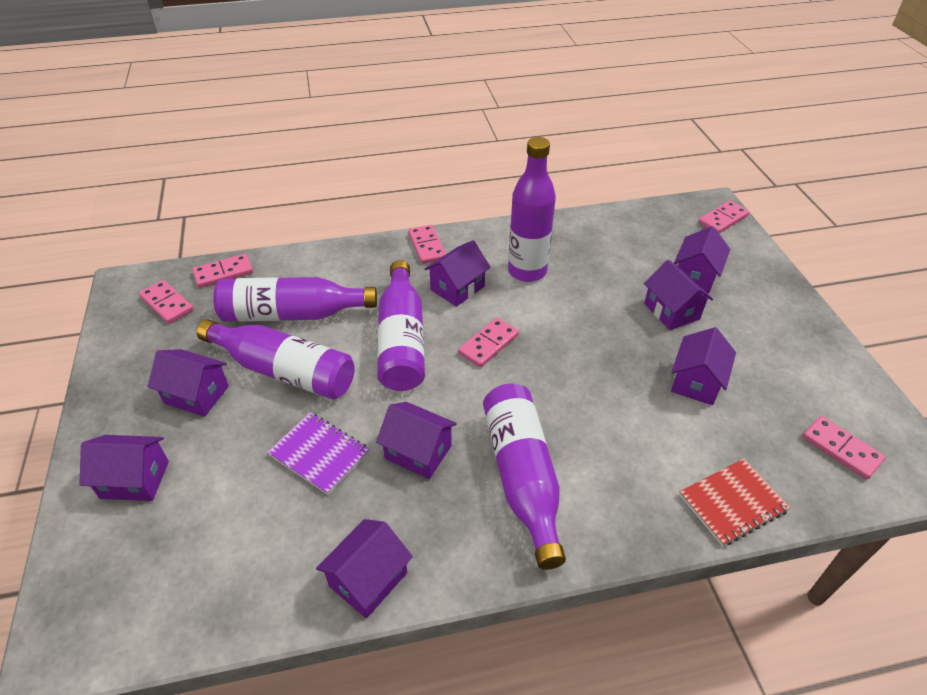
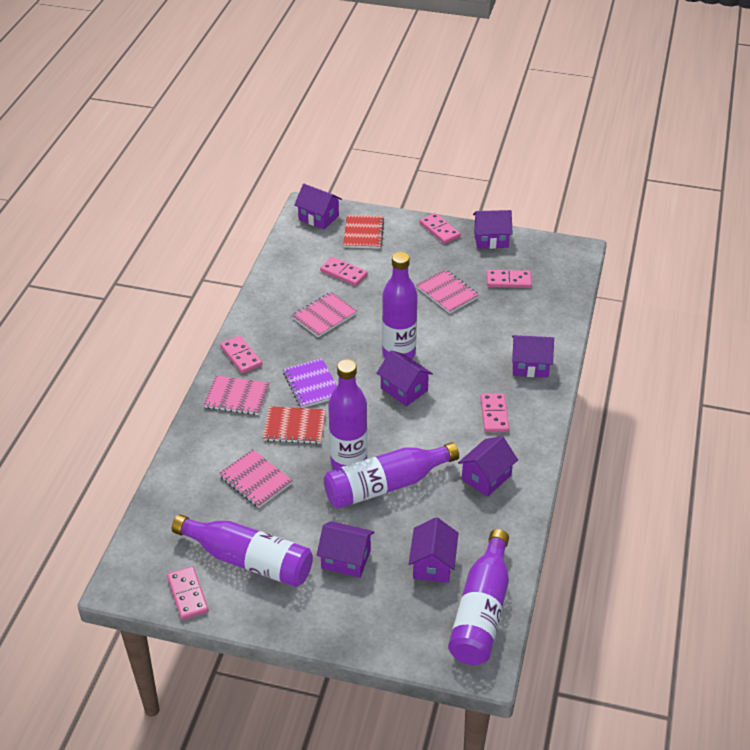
pink notebook: none = 0 -> [204,375,270,415] [219,449,293,508] [292,292,357,337] [416,269,479,313] = 4
purple house: [79,435,169,501] [148,349,229,417] [316,519,413,618] [376,402,457,479] [425,240,491,307] [644,260,713,330] [671,327,736,405] [674,226,730,293] = 8 -> [294,184,342,230] [317,521,374,578] [376,350,433,406] [409,517,459,583] [458,436,518,497] [473,210,513,249] [512,335,554,378] = 7
red notebook: [679,459,790,546] = 1 -> [263,406,326,444] [343,215,384,249] = 2

